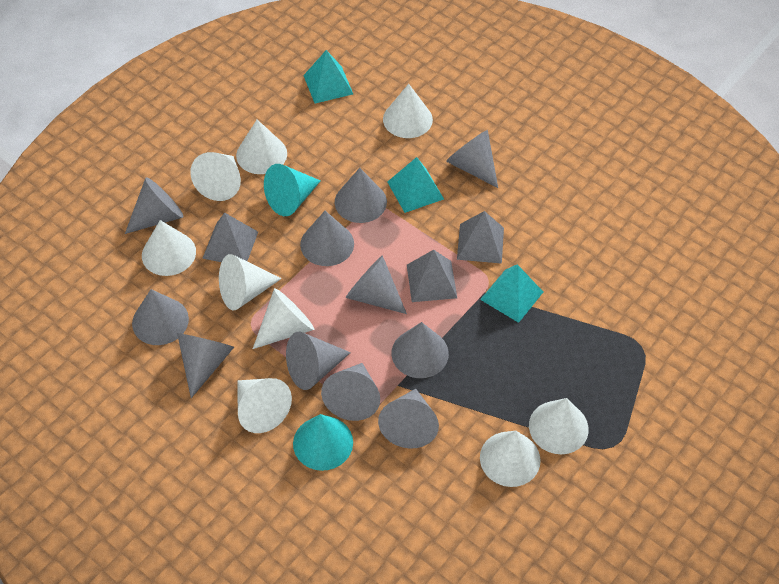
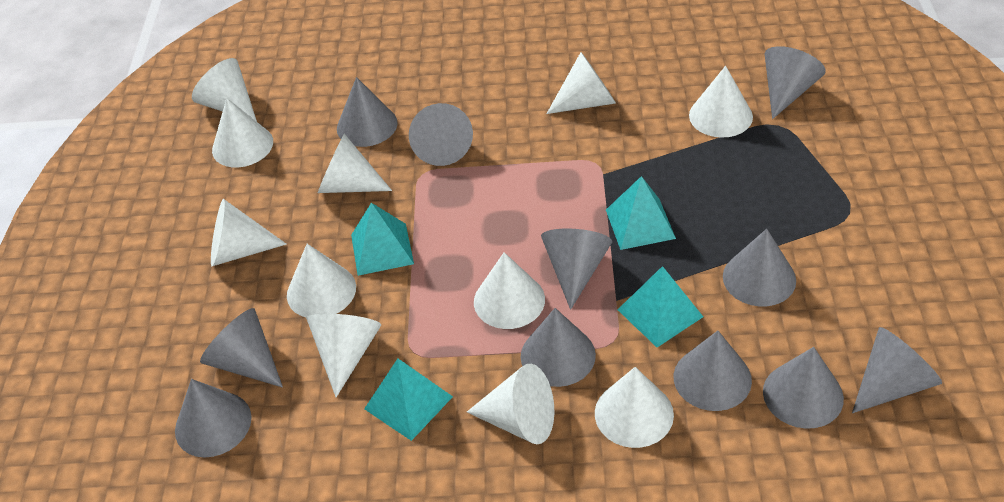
grey pyramid: [202,212,258,262] [407,250,457,302] [457,211,504,264] = 3 -> none = 0
turquoise cone: [264,164,321,216] [293,414,353,471] = 2 -> none = 0
turquoise pyramid: [303,50,353,103] [388,157,444,213] [480,264,543,323] = 3 -> [351,203,414,276] [364,358,453,441] [606,176,676,250] [618,266,703,347] = 4
white cone: [142,220,196,276] [190,152,241,201] [219,254,282,310] [236,119,287,174] [237,378,292,433] [253,288,314,349] [383,84,433,138] [480,431,541,487] [529,398,589,454] = 9 -> [192,58,257,121] [211,199,287,266] [212,98,273,167] [287,244,356,318] [306,314,381,397] [318,134,392,193] [467,364,554,444] [474,252,545,329] [547,52,616,114] [595,367,674,448] [689,66,753,138] = 11

